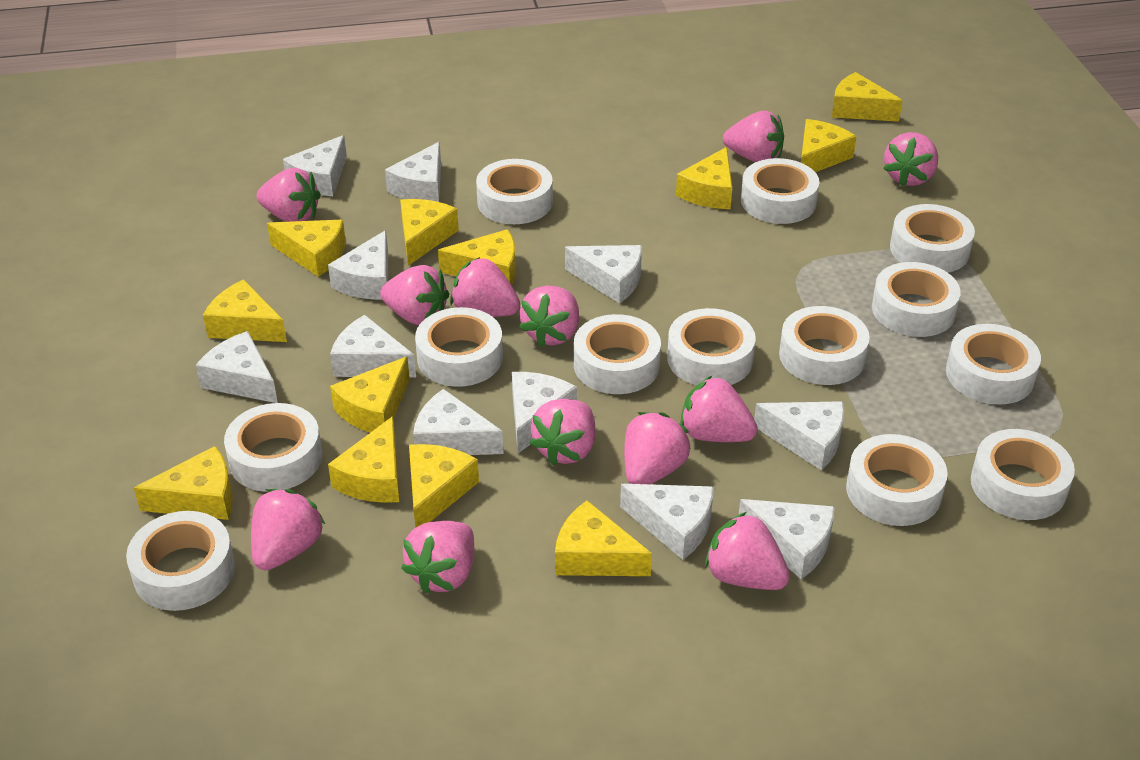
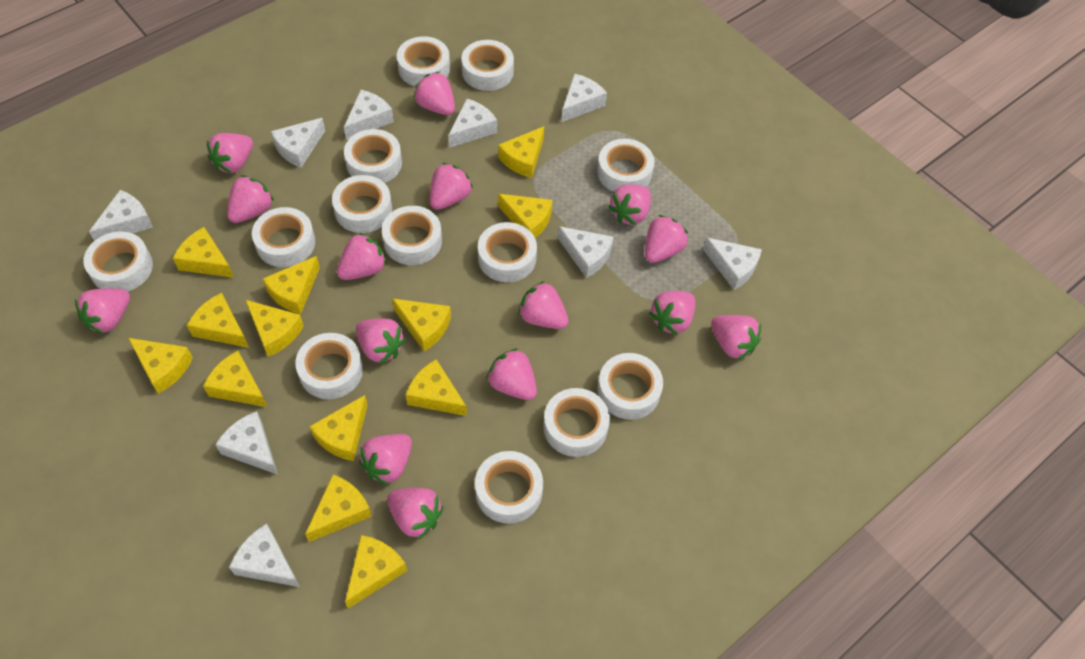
pink strawberry: [251,489,326,570] [256,168,321,222] [380,265,449,325] [401,521,474,594] [450,257,520,317] [519,286,579,347] [530,399,595,466] [624,412,691,484] [680,376,758,442] [705,512,790,590] [723,111,784,162] [883,132,938,187] = 12 -> [75,288,130,334] [207,133,253,173] [227,175,274,223] [337,233,387,280] [356,318,406,364] [359,434,412,485] [387,488,444,540] [413,72,455,115] [430,163,473,210] [486,348,537,400] [518,281,568,329] [608,184,651,225] [645,215,688,263] [649,291,695,335] [711,315,761,360] = 15
white cheese: [196,331,278,403] [283,135,347,196] [328,230,388,300] [330,315,416,377] [385,142,441,202] [413,389,504,455] [512,372,577,453] [565,245,642,304] [620,484,714,560] [739,499,835,579] [754,401,844,470] = 11 -> [89,190,153,241] [215,411,278,475] [229,524,300,587] [271,118,325,168] [344,90,394,140] [448,99,497,148] [558,226,614,278] [561,73,607,122] [703,238,762,290] = 9
yellow cheese: [134,446,233,520] [203,279,287,342] [267,220,346,277] [328,416,399,503] [330,357,410,433] [400,199,459,266] [409,444,479,528] [438,229,516,285] [555,501,652,576] [676,147,732,209] [801,119,857,172] [832,72,903,122] = 12 -> [128,338,193,394] [173,227,234,278] [187,293,249,348] [203,351,267,407] [245,300,304,357] [263,256,320,314] [305,474,372,542] [309,395,368,461] [345,535,407,608] [392,298,451,351] [406,359,467,416] [498,126,544,178] [498,194,553,238] = 13

